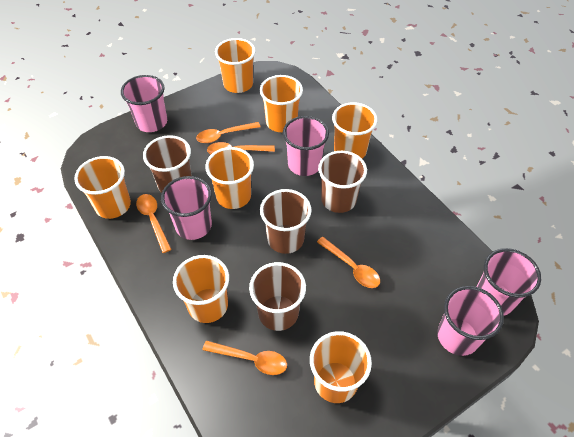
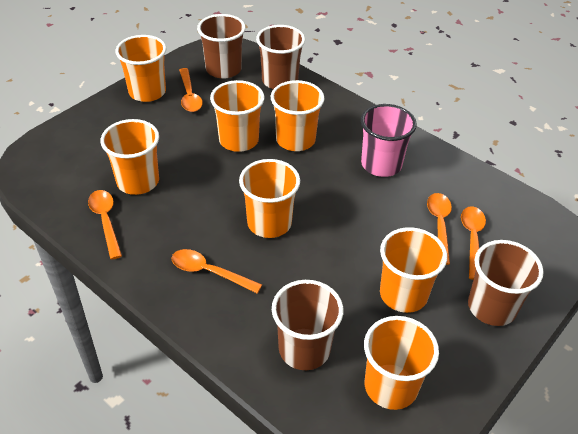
pink cup: [121,75,167,132] [161,176,212,240] [283,116,329,176] [437,286,504,356] [477,248,541,316] = 5 -> [361,104,417,177] = 1

